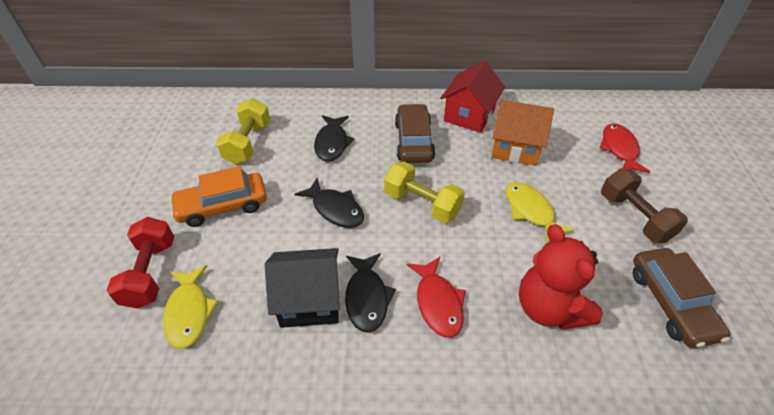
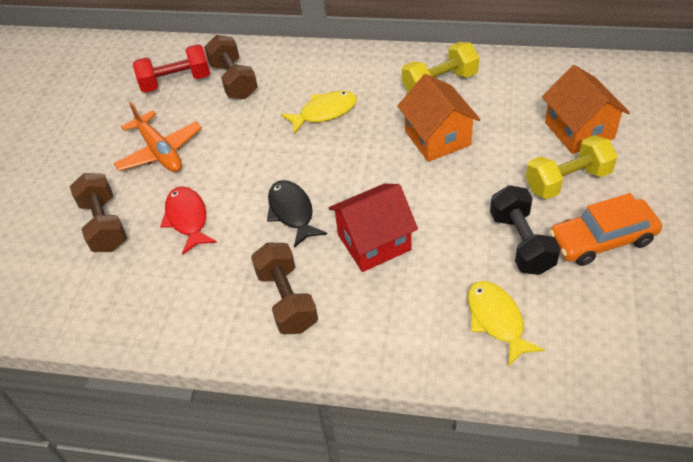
black dumbbell: none = 0 -> [490,185,561,275] = 1
black fish: [294,177,364,228] [314,115,354,162] [345,253,396,333] = 3 -> [267,180,327,248] = 1
black house: [265,248,340,328] = 1 -> none = 0
brown car: [395,104,435,163] [633,248,730,348] = 2 -> none = 0
brown dumbbell: [601,168,688,243] = 1 -> [70,173,127,252] [204,35,258,99] [251,242,318,334] = 3
orange house: [492,100,554,166] = 1 -> [397,74,481,162] [542,65,630,154] = 2
orange plane: none = 0 -> [113,102,202,172] = 1
red fish: [407,257,466,338] [600,123,650,173] = 2 -> [160,186,217,255] = 1
red teddy bear: [519,224,603,329] = 1 -> none = 0

